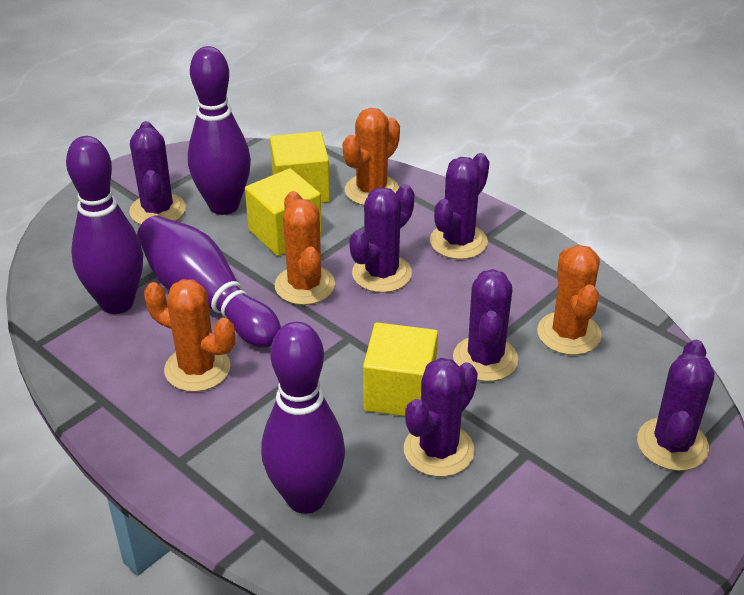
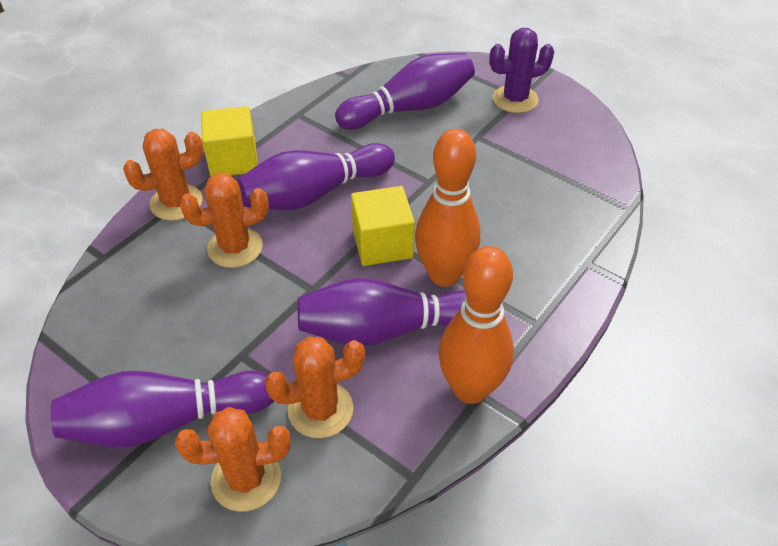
orange bowling pin: none = 0 -> [415,129,480,287] [439,246,514,404] = 2
purple cactus: [129,121,186,225] [349,184,415,293] [404,358,478,477] [430,153,489,259] [453,269,518,381] [637,340,714,471] = 6 -> [489,28,554,113] = 1
yellow cube: [245,168,322,256] [270,131,330,203] [363,322,438,416] = 3 -> [201,106,258,176] [351,186,415,266] = 2

